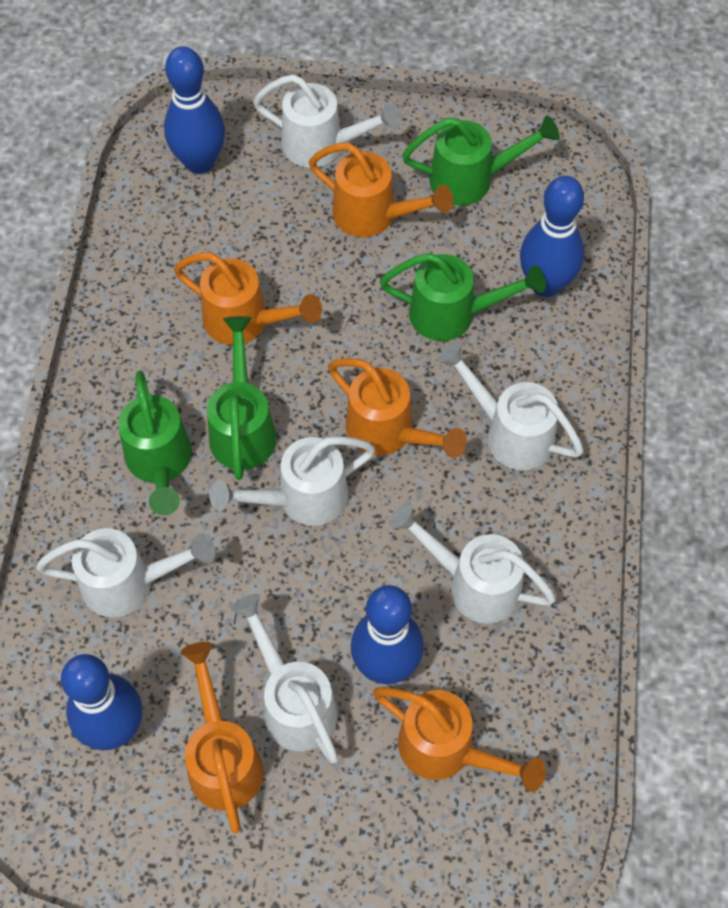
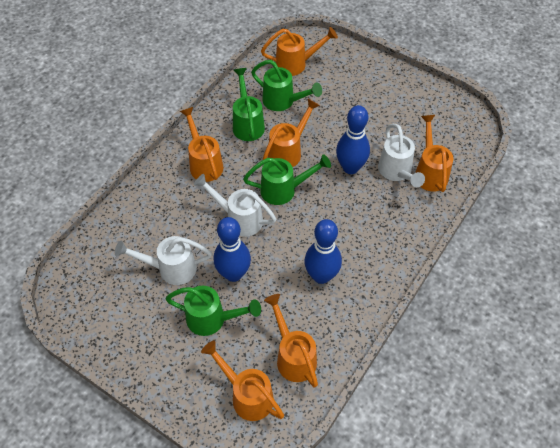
blue bowling pin: [61,654,142,750] [164,46,225,174] [351,585,424,684] [520,176,584,297] = 4 -> [214,217,251,282] [304,219,342,284] [336,105,370,174] = 3
orange watering can: [174,253,322,345] [181,642,263,833] [309,143,453,237] [328,358,467,458] [373,687,546,792] = 5 -> [180,107,223,182] [201,340,284,421] [261,27,338,76] [263,99,320,167] [264,294,318,388] [415,115,454,192] = 6
white watering can: [36,528,216,617] [209,436,375,526] [231,594,338,764] [253,74,401,168] [389,503,556,624] [438,342,584,470] = 6 -> [115,236,212,285] [194,174,276,237] [378,124,425,187] = 3

